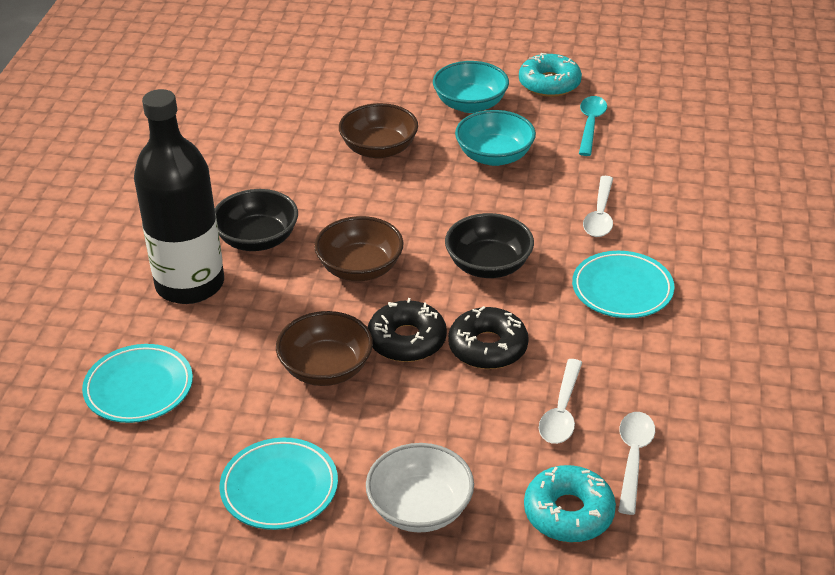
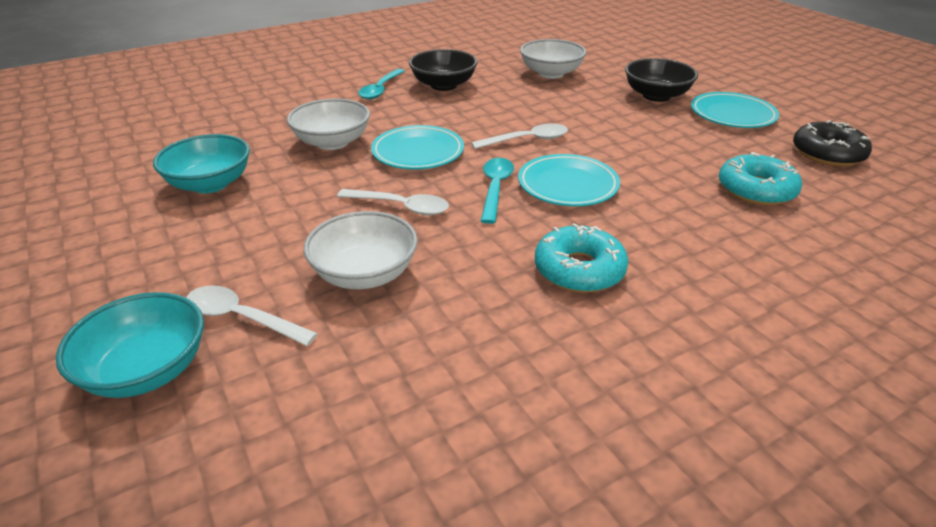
black bottle: [134,89,224,304] = 1 -> none = 0
black donut: [368,298,447,362] [448,306,529,369] = 2 -> [793,120,872,166] = 1
brown bowl: [276,311,373,386] [314,216,403,281] [339,103,418,159] = 3 -> none = 0
turquoise spoon: [579,96,607,156] = 1 -> [358,69,405,100] [481,158,514,224] = 2
white bowl: [366,443,474,533] = 1 -> [287,99,370,150] [304,211,418,289] [520,39,587,79] = 3

